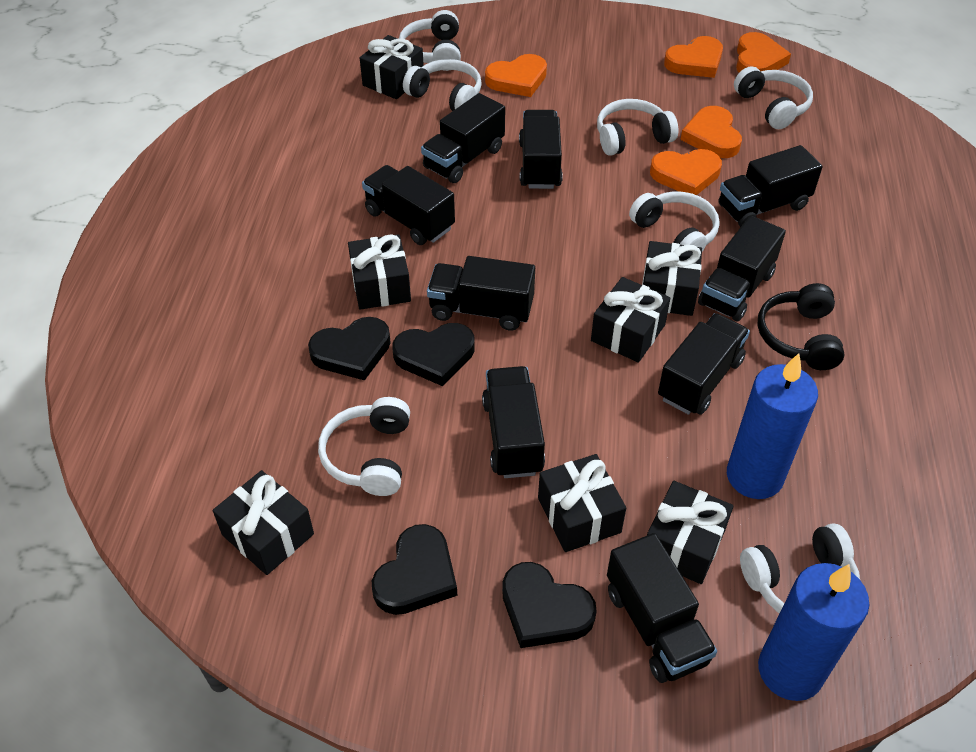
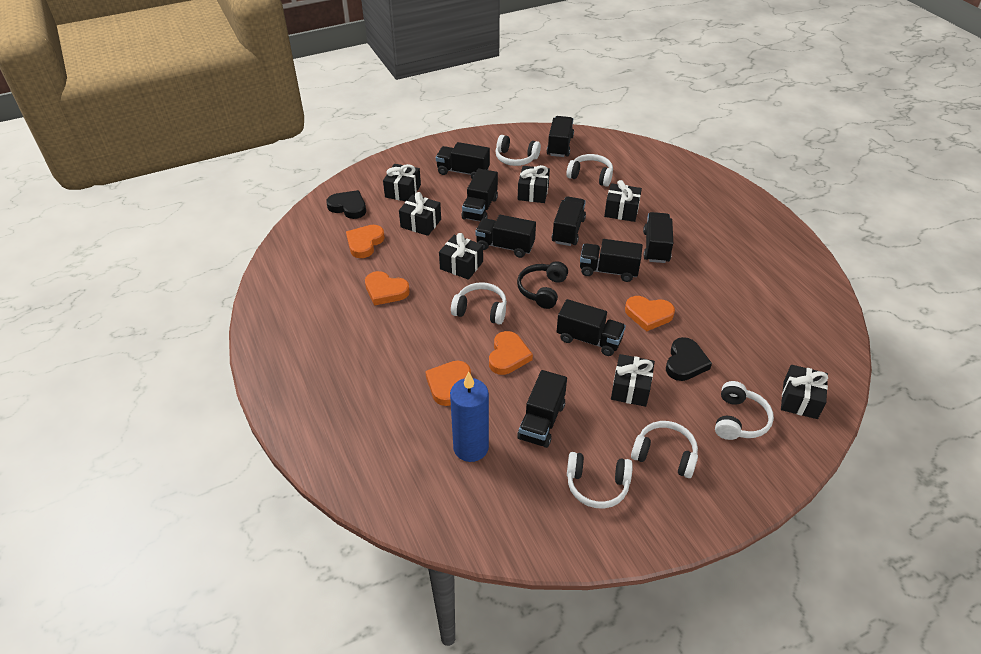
black heart: [308,317,391,381] [372,524,457,615] [392,323,475,386] [502,562,597,648] = 4 -> [326,190,366,219] [666,337,712,381] = 2
blue candle: [727,353,818,499] [758,563,869,701] = 2 -> [450,371,489,462] = 1
white headphones: [318,397,410,496] [399,10,461,71] [403,59,482,111] [597,99,678,156] [629,192,720,252] [734,66,813,129] [740,523,860,614] = 7 -> [451,282,507,325] [496,135,541,166] [566,154,613,187] [567,452,633,508] [631,421,698,478] [715,381,774,440] = 6

